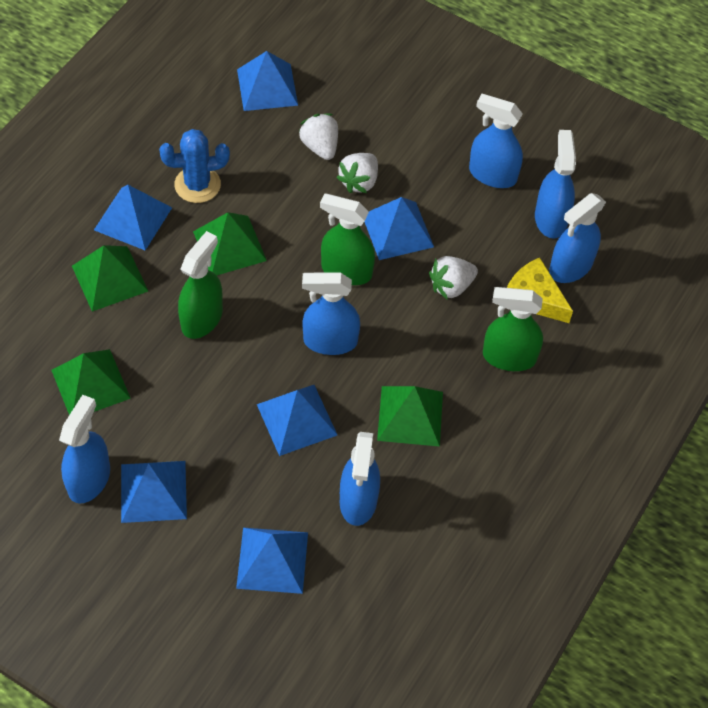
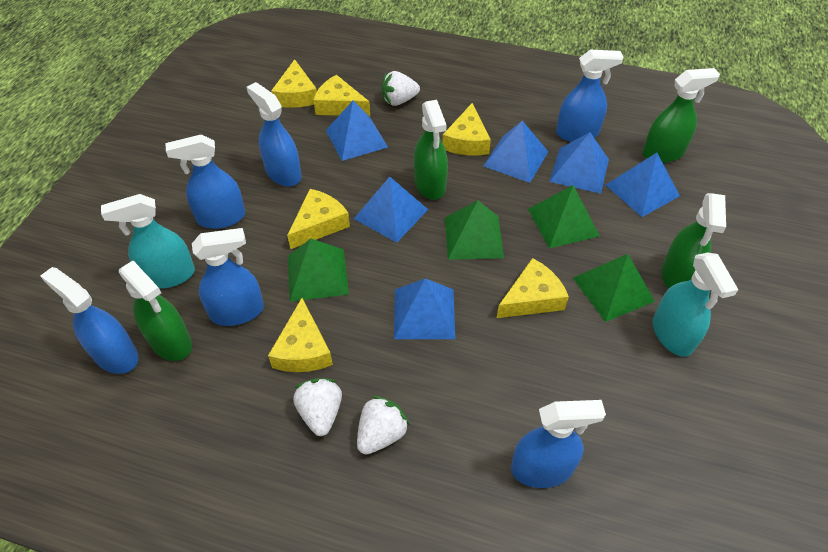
blue cactus: [159,129,230,203] = 1 -> none = 0
green spray bottle: [178,231,223,339] [320,194,375,285] [483,287,543,371] = 3 -> [119,261,192,361] [414,100,448,200] [643,68,720,163] [661,193,726,289] = 4
turquoise spray bottle: none = 0 -> [101,194,195,289] [653,252,738,357] = 2
yellow cheese: [507,258,573,323] = 1 -> [268,298,333,372] [271,59,317,108] [287,189,350,249] [313,75,370,116] [442,103,491,156] [497,258,569,318] = 6

